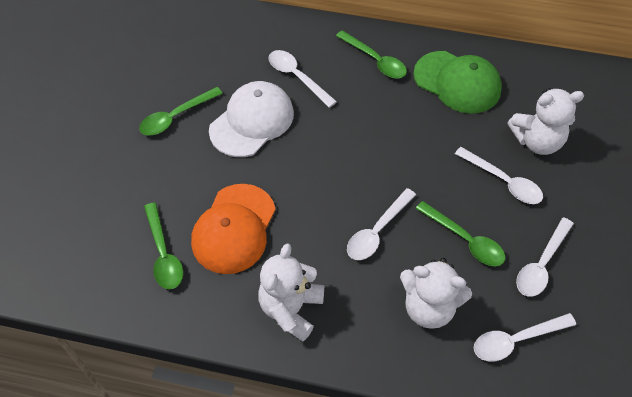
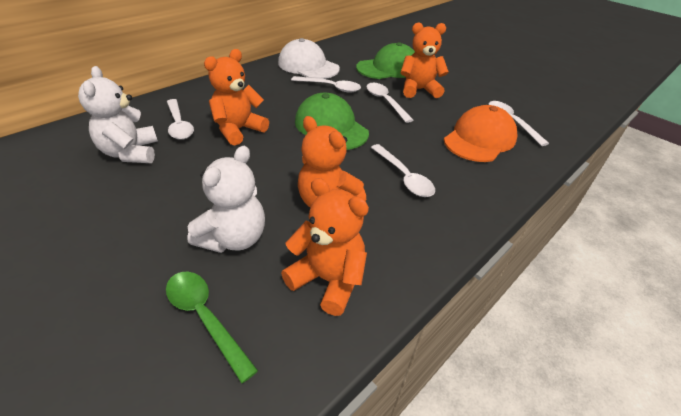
green cap: [413,51,502,114] = 1 -> [295,93,369,150] [356,42,415,79] = 2
green spoon: [139,87,223,135] [144,202,183,289] [336,30,407,78] [416,201,505,266] = 4 -> [166,271,258,383] = 1
orange teddy bear: none = 0 -> [204,49,269,146] [281,178,369,316] [298,116,366,208] [401,22,449,98] = 4
white teddy bear: [258,243,324,341] [400,258,472,329] [507,88,584,155] = 3 -> [78,66,158,163] [187,146,265,253] = 2

